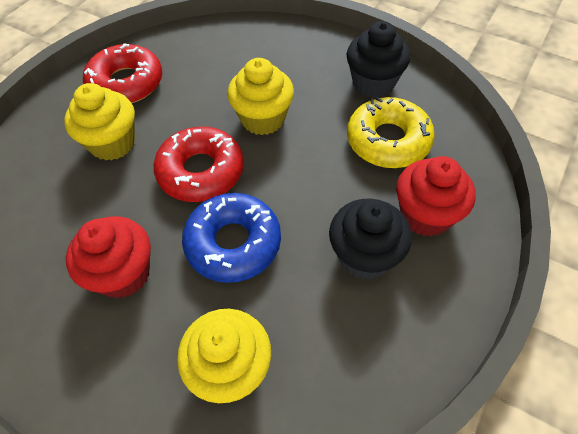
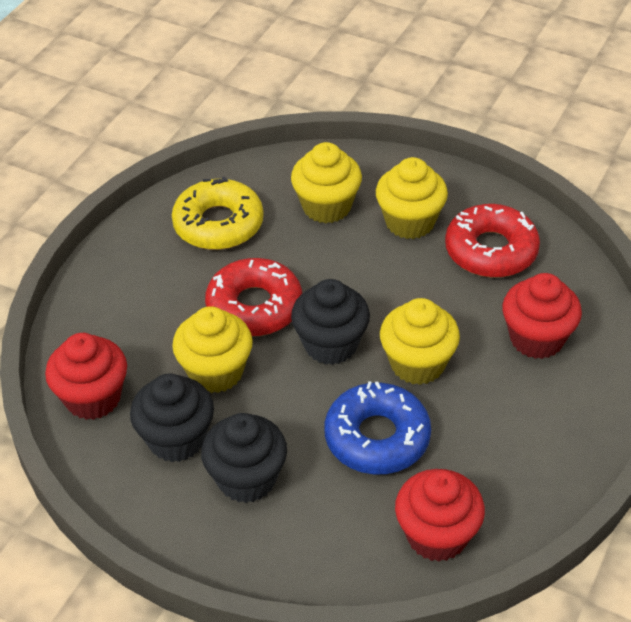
black cupcake: [329,198,412,280] [347,21,410,98] = 2 -> [130,373,214,462] [201,413,287,503] [291,279,370,365] = 3
red cupcake: [66,216,151,298] [396,156,476,237] = 2 -> [45,333,127,420] [395,469,485,562] [502,273,582,359] = 3
yellow cupcake: [64,83,135,161] [177,309,271,403] [227,58,294,135] = 3 -> [172,306,253,393] [291,142,362,223] [376,157,448,239] [380,298,460,385] = 4

